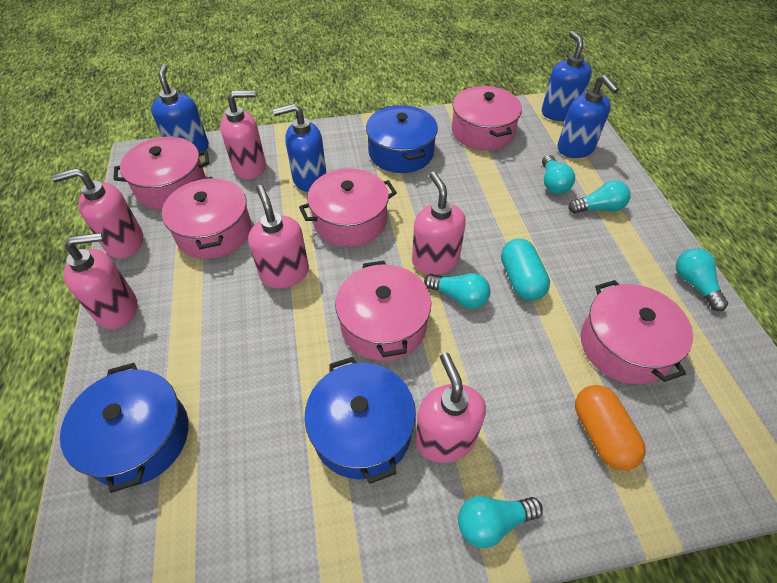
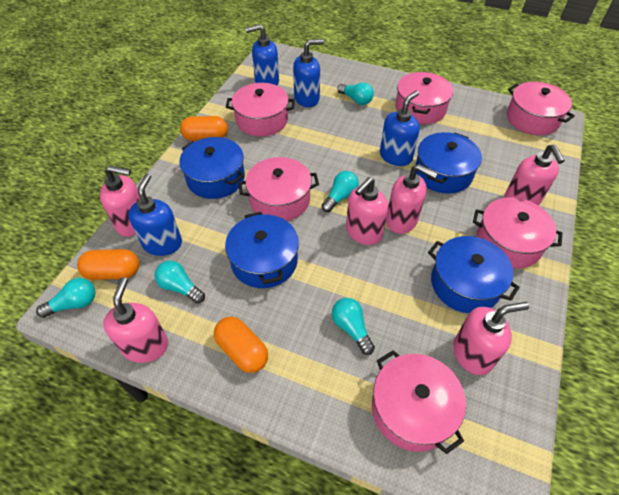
blue pot: [60,363,188,493] [304,357,416,484] [366,105,438,173] = 3 -> [179,137,245,199] [225,212,299,288] [415,132,482,194] [428,236,520,313] = 4
orange capsule: [575,385,646,471] = 1 -> [77,249,139,280] [180,116,228,141] [214,317,268,373] = 3
turquoise capsule: [501,239,550,301] = 1 -> none = 0

